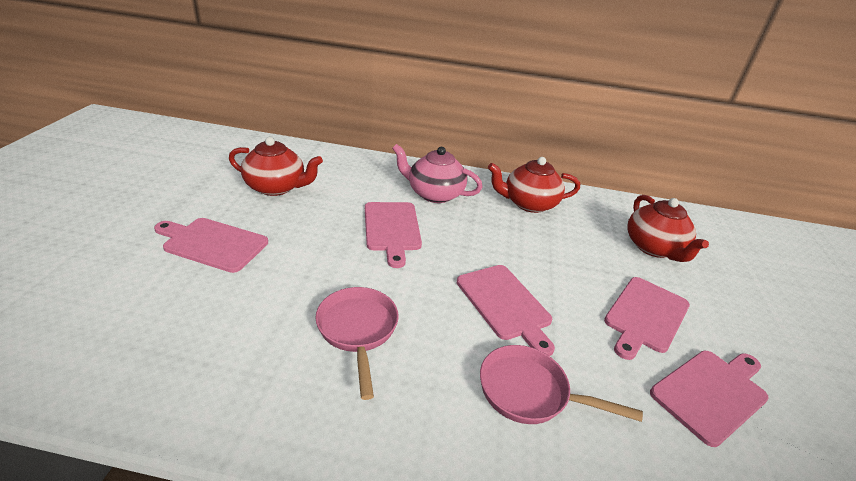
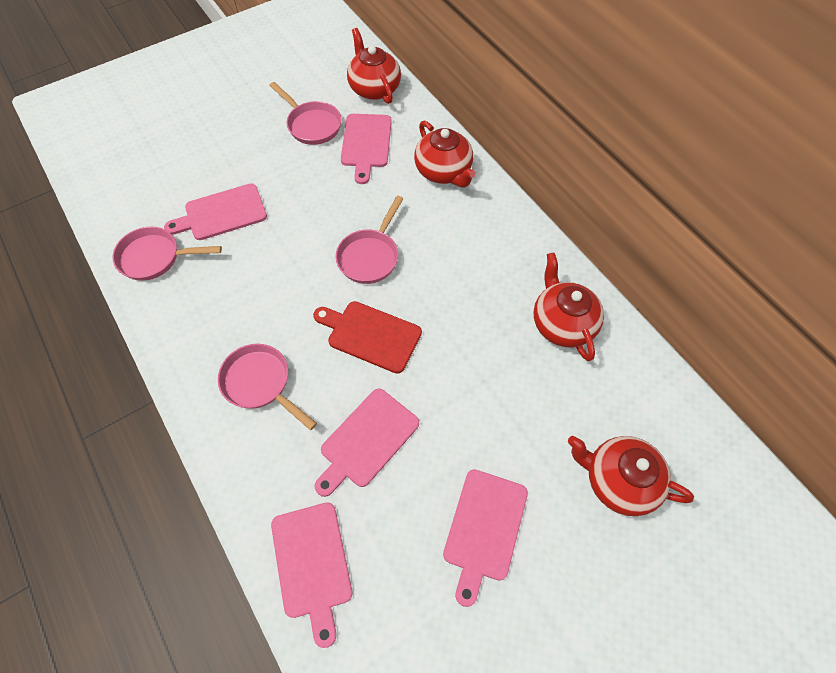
pink pan: [315,287,399,400] [480,345,643,424] = 2 -> [113,227,222,281] [218,344,317,430] [269,82,342,145] [335,196,404,284] = 4
pink teapot: [392,144,482,203] = 1 -> none = 0
red cutting board: none = 0 -> [313,301,422,374] = 1
red teapot: [229,137,323,196] [488,157,580,213] [627,195,709,262] = 3 -> [347,28,401,104] [414,121,476,188] [534,253,604,361] [568,436,694,516] = 4

